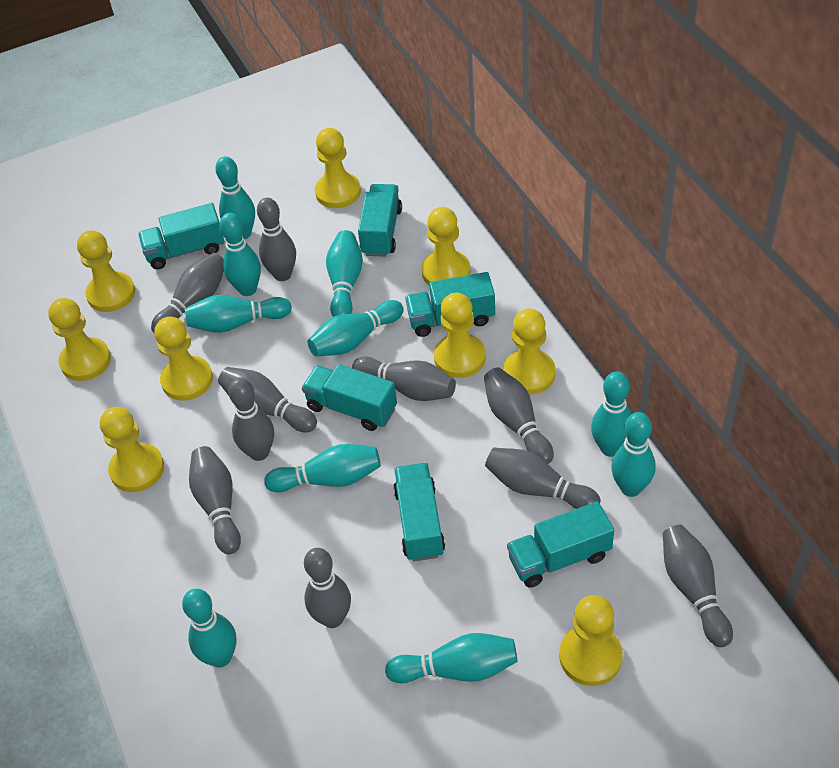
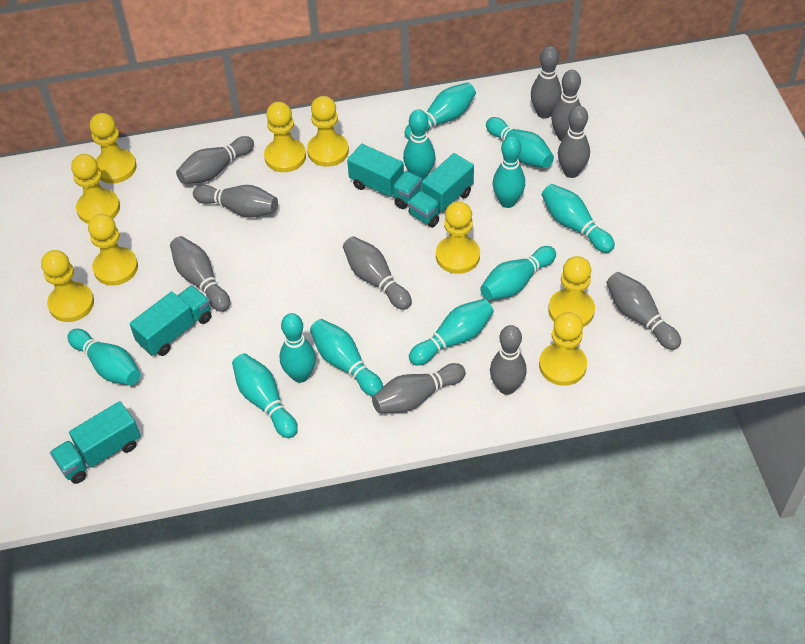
turquoise bowling pin: [182,589,236,668] [185,295,292,333] [215,157,255,239] [219,213,261,296] [264,444,381,493] [308,300,404,356] [326,230,363,317] [385,633,517,683] [591,371,631,457] [611,412,656,497] = 10 -> [68,329,140,385] [232,353,298,438] [280,313,316,383] [310,319,383,396] [403,109,435,180] [404,82,476,140] [409,299,494,366] [480,246,556,300] [486,117,554,168] [493,136,525,208] [542,184,615,253] = 11
turquoise truck: [138,203,224,269] [302,364,397,431] [358,184,402,257] [393,463,445,561] [405,272,495,337] [507,501,614,588] = 6 -> [50,401,141,484] [129,285,211,356] [347,144,422,209] [408,153,474,228] = 4

